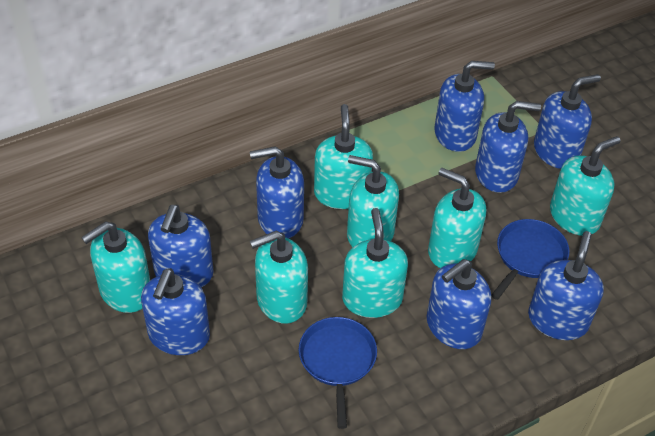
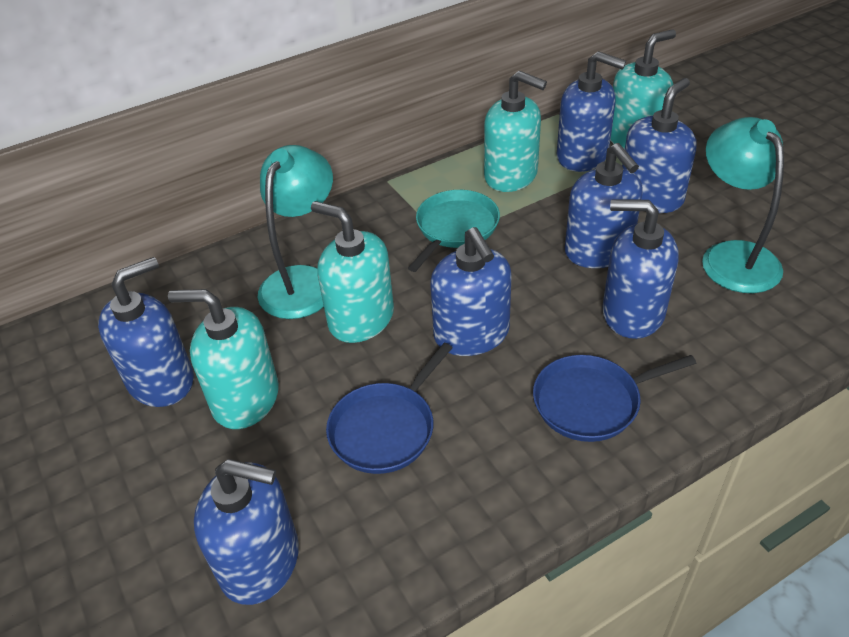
blue soap dispenser: [141,268,210,355] [148,205,214,288] [250,146,304,239] [427,259,491,349] [434,61,495,152] [475,101,541,193] [528,231,604,340] [534,74,601,169] = 8 -> [98,257,194,407] [194,459,299,605] [431,227,511,356] [557,51,626,172] [565,143,643,268] [602,199,679,339] [622,78,696,213] = 7
turquoise lamp: none = 0 -> [257,145,333,319] [702,117,784,293] = 2
turquoise pan: none = 0 -> [408,190,500,272] = 1
turquoise soap dispenser: [81,221,150,313] [250,231,308,324] [314,104,373,209] [342,208,408,318] [347,155,399,248] [428,168,486,268] [550,136,620,236] = 7 -> [168,289,279,429] [311,201,394,343] [484,71,547,192] [610,30,676,149] = 4

